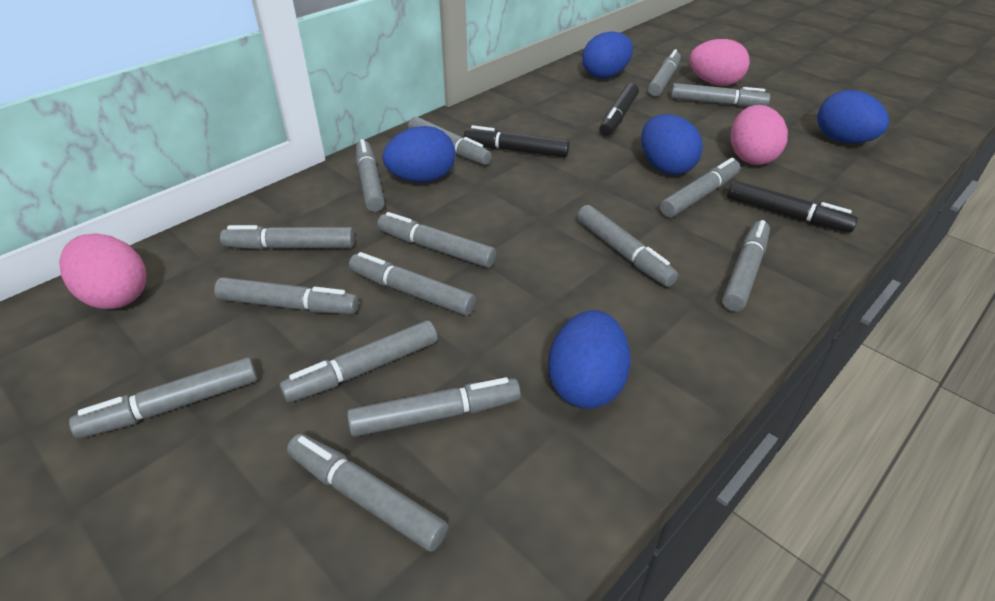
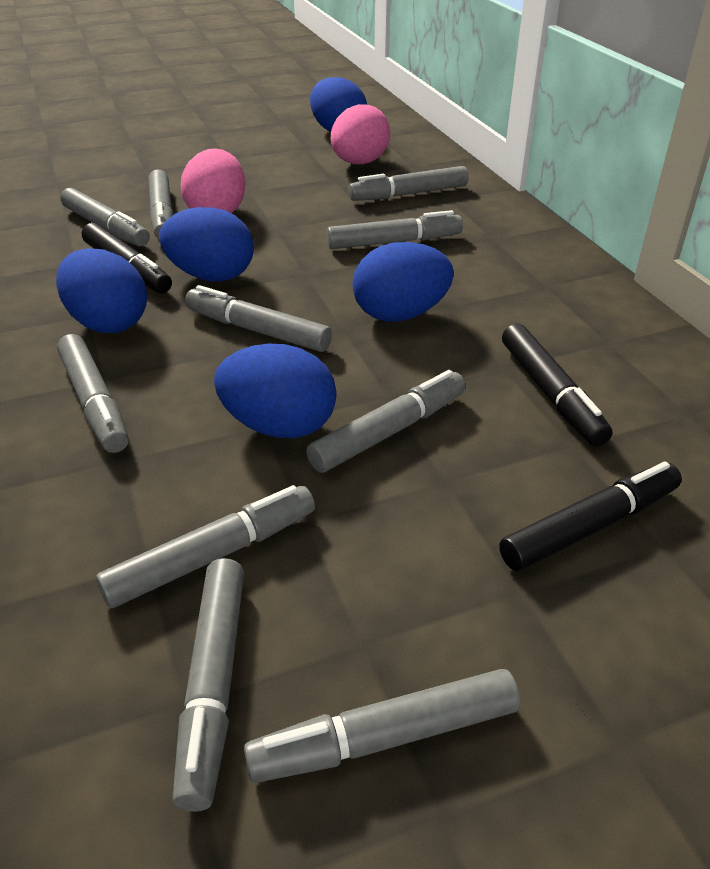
grey marker: [69,357,257,439] [214,277,359,314] [220,225,355,250] [280,320,438,403] [287,434,448,552] [347,377,521,437] [349,252,476,316] [356,139,385,212] [377,212,496,268] [408,116,492,165] [577,205,678,287] [648,49,681,96] [660,158,740,218] [671,83,770,106] [722,220,770,312] = 15 -> [57,334,129,453] [60,188,150,246] [96,485,315,608] [148,169,174,239] [172,558,244,812] [185,285,332,352] [244,669,520,783] [306,370,466,473] [327,210,463,249] [349,166,469,201] = 10
pink egg: [59,233,146,309] [689,39,750,86] [731,105,788,165] = 3 -> [181,148,245,213] [331,104,390,164] = 2

